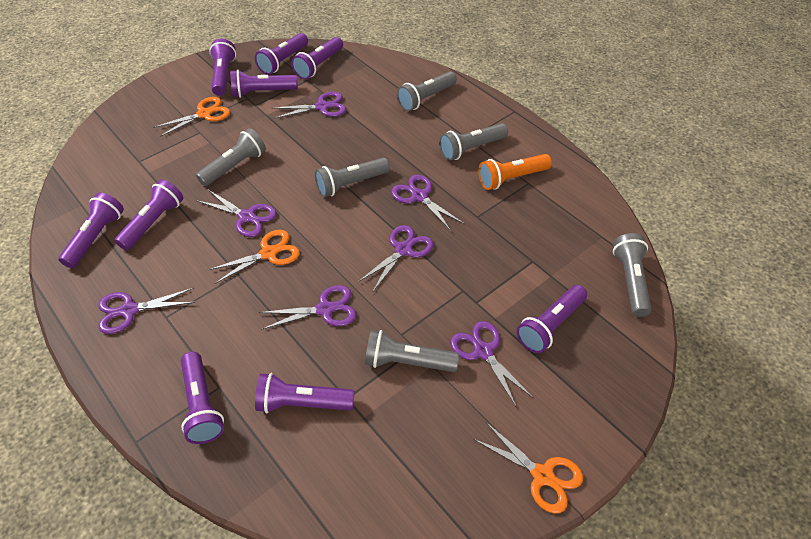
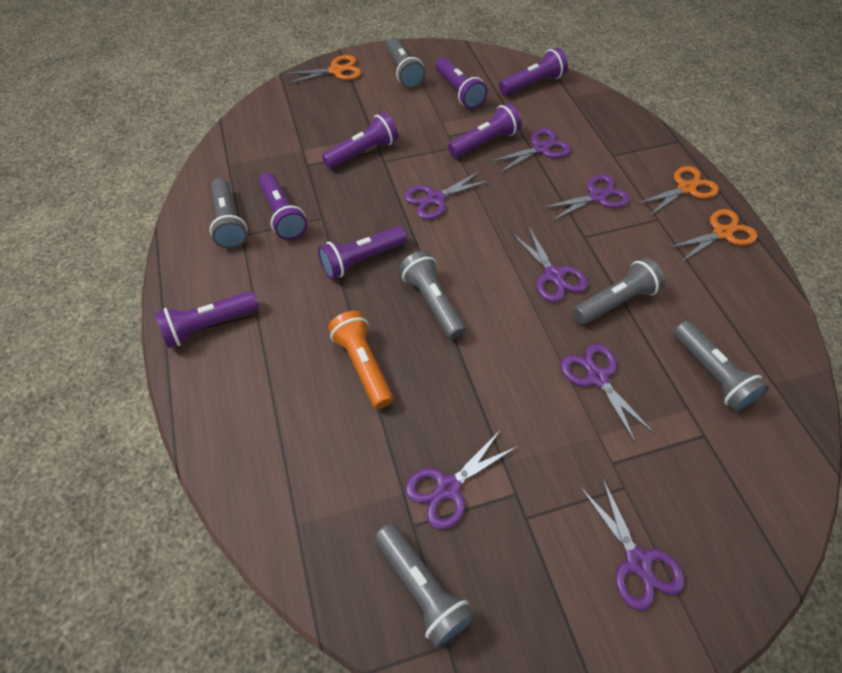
purple flashlight: [58,193,124,268] [114,179,183,250] [181,352,224,444] [209,39,236,96] [230,70,298,98] [255,33,308,75] [255,373,355,413] [291,37,343,79] [517,285,587,353] = 9 -> [155,291,259,348] [258,172,307,240] [318,226,407,279] [322,112,398,169] [436,57,487,109] [448,103,522,158] [499,48,568,96] = 7

